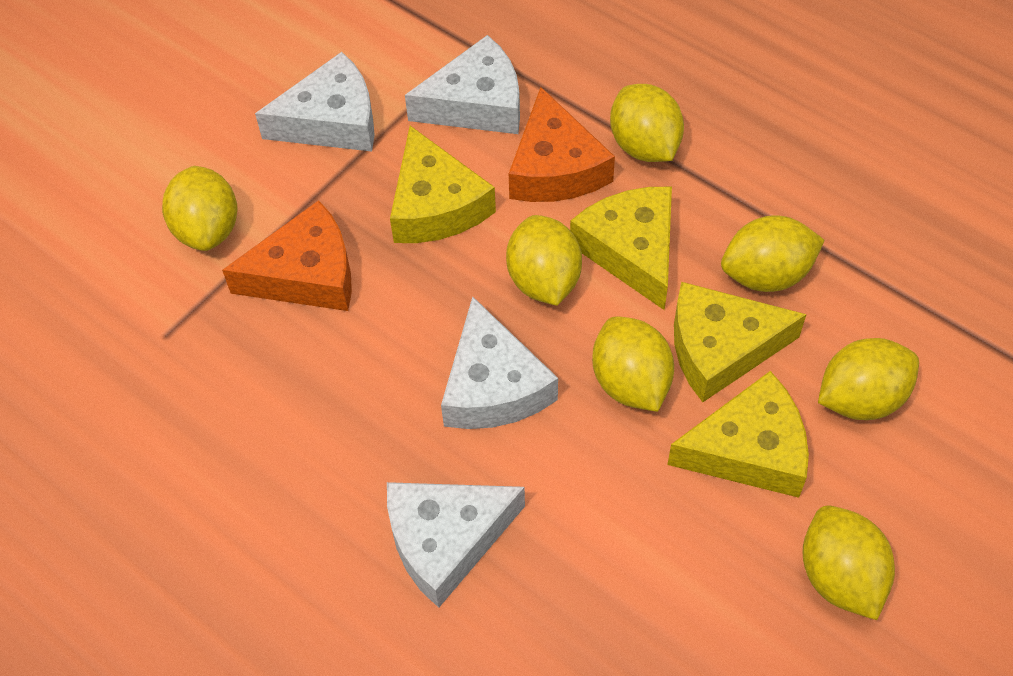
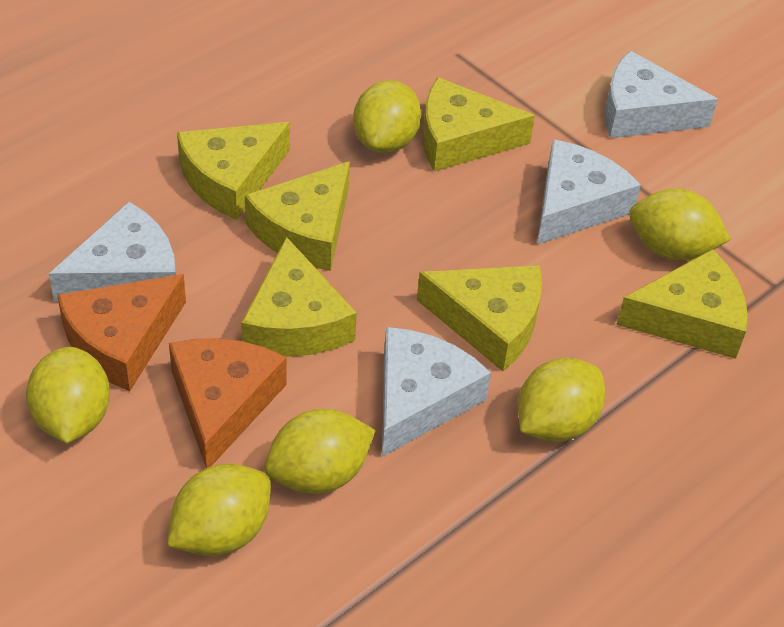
yellow cheese: [390,126,496,243] [570,187,672,310] [667,371,809,498] [674,282,807,402] = 4 -> [177,122,290,220] [241,237,357,357] [245,161,350,271] [417,265,542,371] [423,77,535,171] [616,249,748,359] = 6
yellow lemon: [162,166,238,251] [506,215,582,306] [592,316,674,412] [610,84,684,162] [721,215,825,292] [803,505,895,620] [818,338,919,420] = 7 -> [26,346,110,443] [167,464,271,556] [264,409,376,494] [353,80,421,153] [518,358,605,442] [629,189,731,261] = 6

